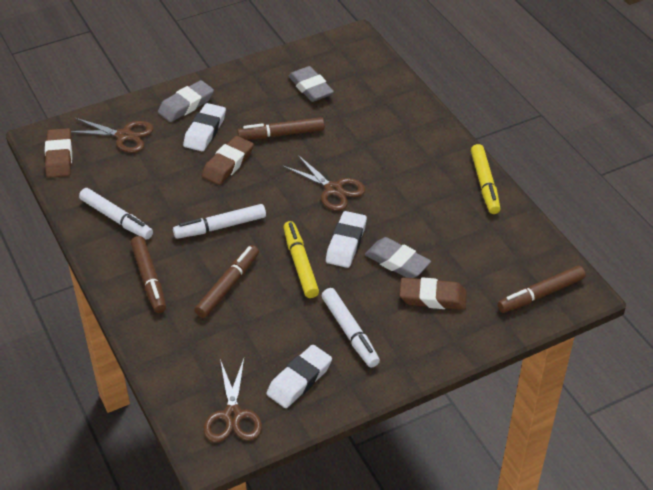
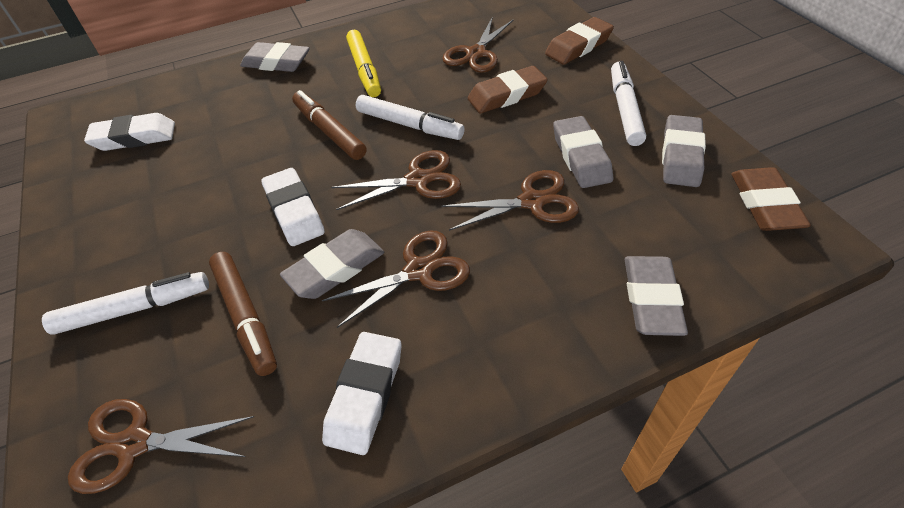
brown marker: [131,236,166,313] [195,245,259,318] [237,117,325,140] [497,266,586,313] = 4 -> [209,252,277,376] [292,90,366,160] = 2
brown scissors: [71,118,153,153] [204,359,262,442] [283,155,366,211] = 3 -> [68,399,254,494] [322,231,470,328] [331,150,461,210] [442,16,514,73] [442,170,579,231] = 5
grey eraser: [158,80,214,122] [289,66,334,102] [365,237,431,278] = 3 -> [240,42,310,72] [280,229,384,299] [553,116,613,188] [625,256,688,336] [662,115,706,187] = 5
yellow marker: [283,221,319,298] [471,144,500,214] = 2 -> [346,30,381,97] = 1

